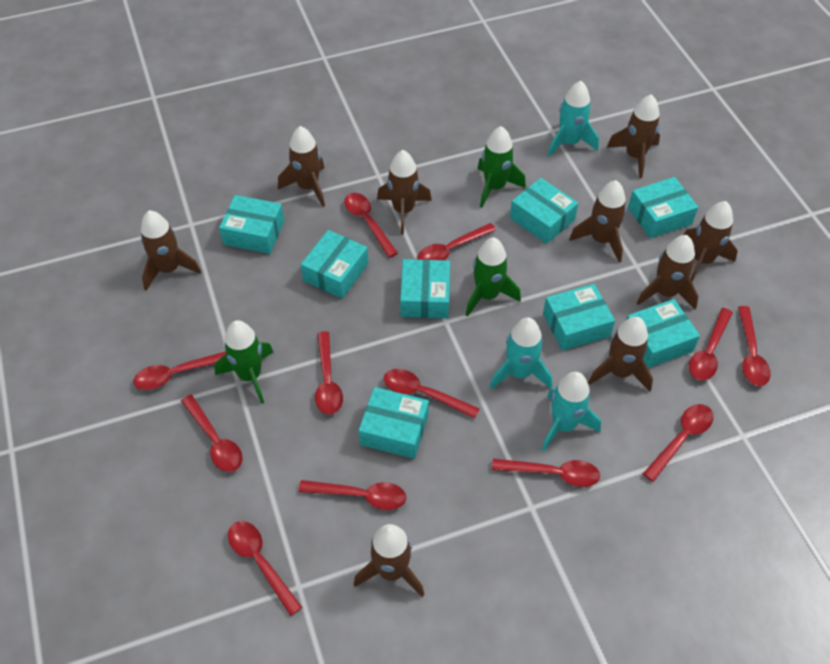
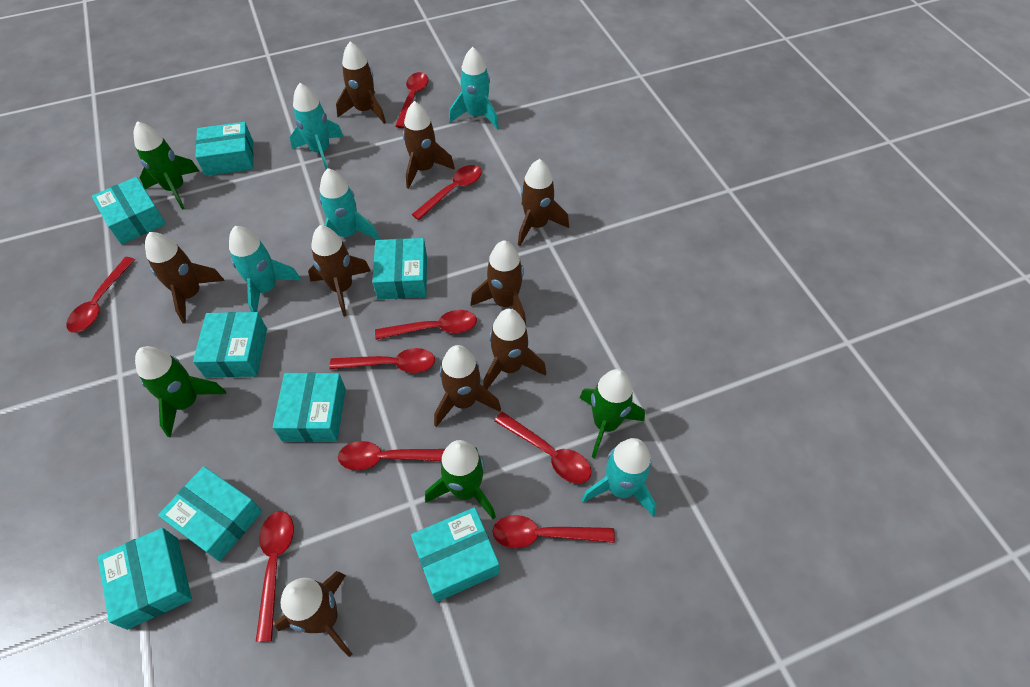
green rocket: [214,320,273,404] [466,238,521,317] [477,126,526,208] = 3 -> [134,121,199,210] [135,346,226,438] [425,440,496,520] [580,369,645,458] = 4
red spoon: [134,351,226,390] [181,394,243,472] [228,521,302,616] [298,480,406,510] [315,331,343,415] [344,193,398,258] [384,369,480,418] [417,223,496,260] [492,459,600,487] [643,404,714,482] [689,308,733,381] [738,306,771,386] = 12 -> [66,257,135,333] [256,511,294,642] [329,348,435,373] [338,441,445,470] [375,310,477,340] [395,72,428,128] [412,165,481,220] [492,515,615,548] [494,411,591,483] = 9
turquoise rocket: [490,317,552,389] [542,372,601,451] [548,81,599,157] = 3 -> [229,226,301,312] [290,83,343,170] [320,168,379,240] [449,47,499,129] [582,438,656,517] = 5

